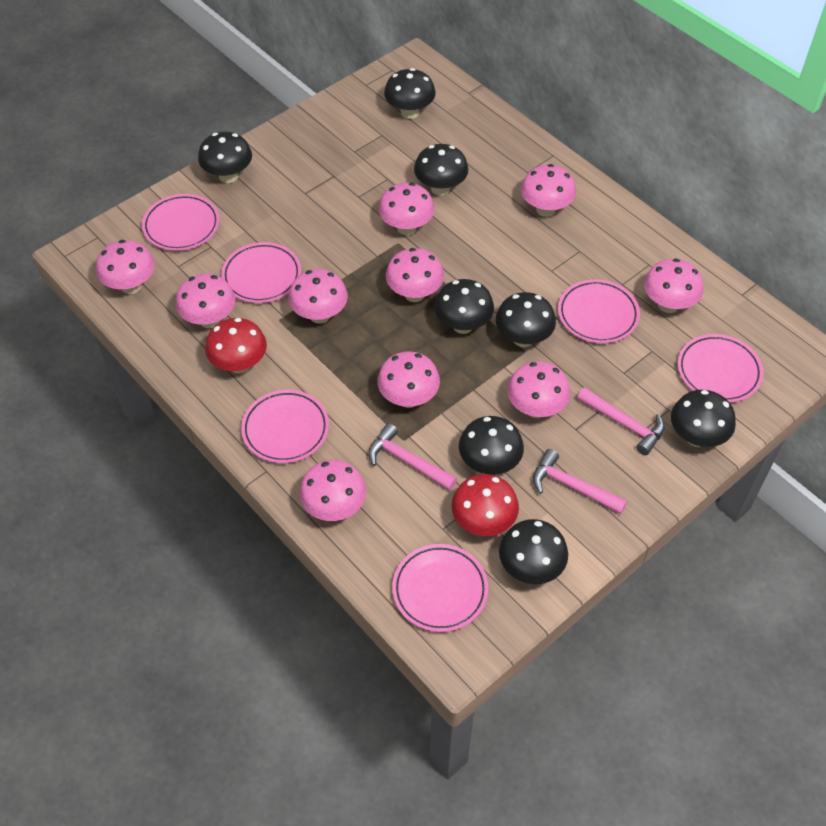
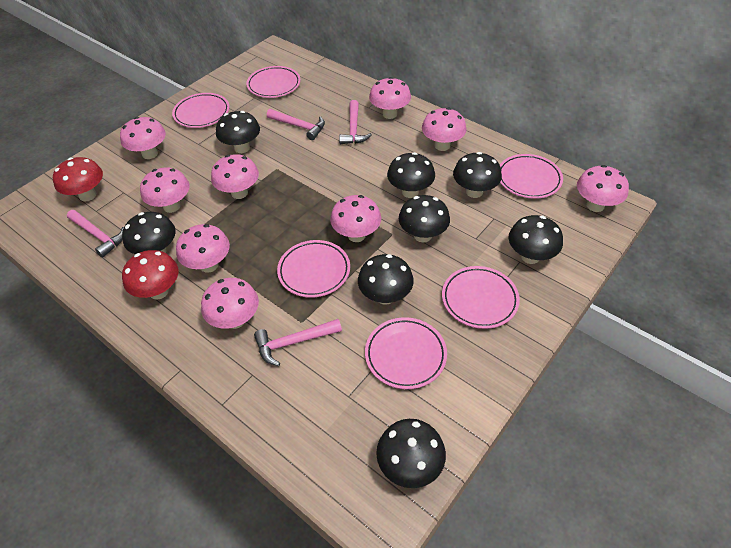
pink hammer: [368,423,457,491] [533,449,627,514] [577,387,665,455] = 3 -> [67,210,124,257] [254,319,342,366] [267,109,325,140] [339,100,372,144] = 4
pink mushroom: [96,240,155,294] [176,274,235,328] [288,269,348,324] [299,460,366,521] [377,351,440,408] [379,183,435,235] [386,248,444,302] [507,361,570,418] [521,164,576,217] [644,258,704,313] = 10 -> [120,117,166,159] [140,168,190,213] [176,224,230,273] [201,278,259,329] [211,154,259,199] [330,195,381,242] [369,77,411,119] [422,108,467,151] [577,165,629,212] = 9

